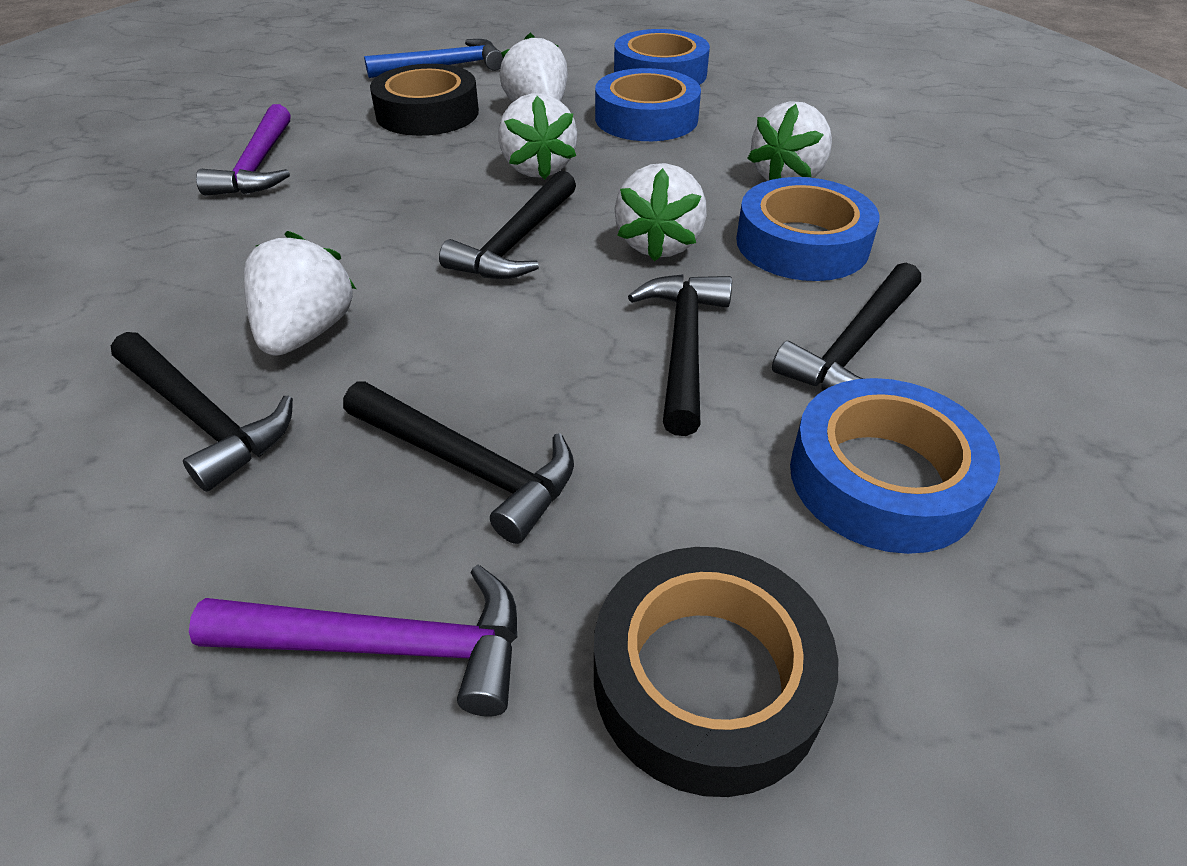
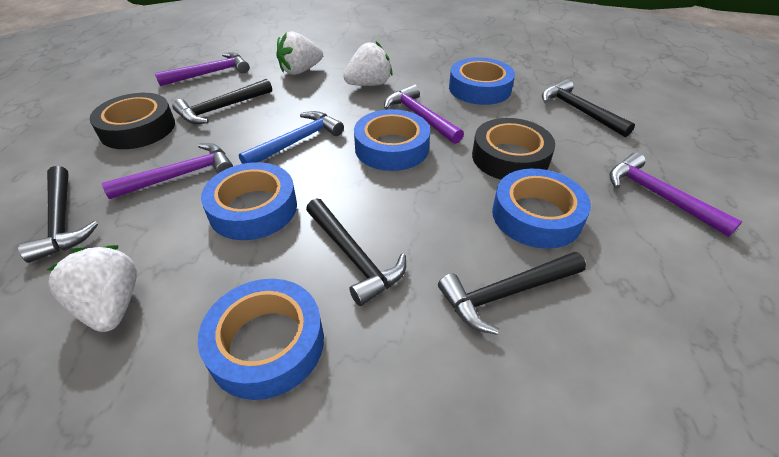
blue tape: [595,68,701,141] [614,29,710,85] [736,177,879,281] [790,378,1000,554] = 4 -> [198,279,324,400] [201,162,297,240] [354,109,430,171] [449,57,515,105] [492,169,591,249] = 5
purple hammer: [189,565,517,717] [196,104,291,196] = 2 -> [102,143,233,199] [155,52,249,86] [384,84,464,144] [609,152,742,237] = 4
white strawberry: [244,231,356,356] [498,93,577,180] [500,33,568,102] [615,163,707,262] [747,101,832,181] = 5 -> [47,245,137,332] [276,31,323,75] [343,41,392,86] = 3

